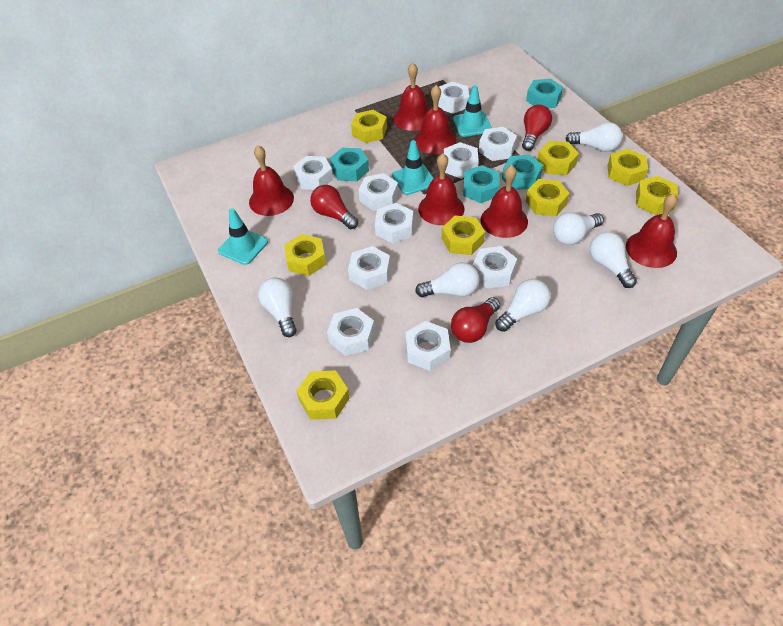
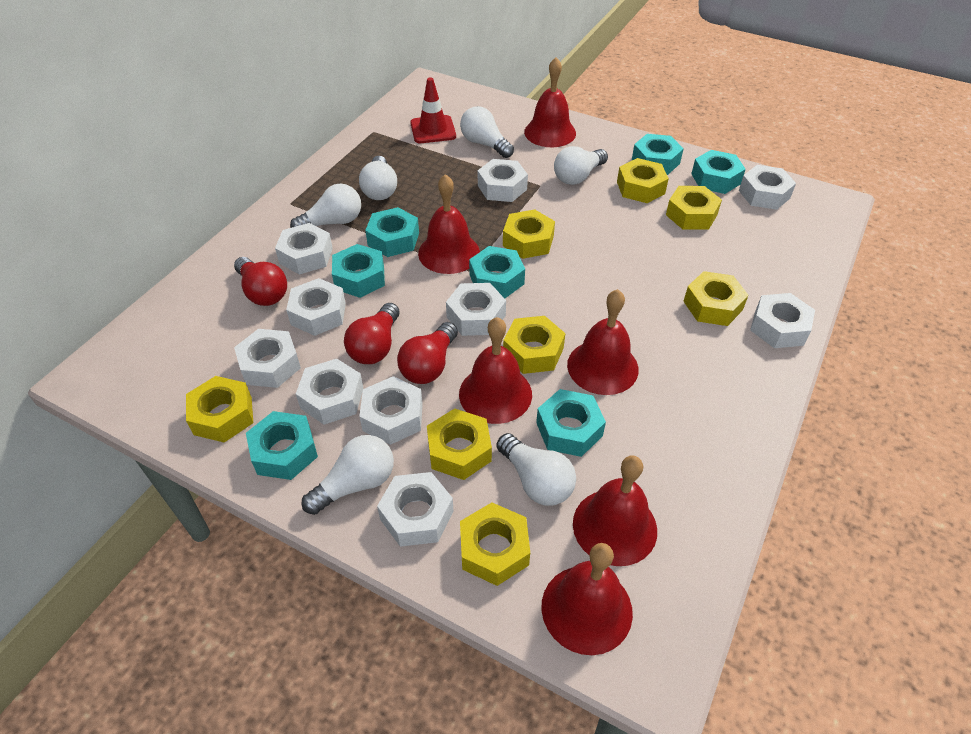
red traffic cone: none = 0 -> [410,77,456,143] = 1
turquoise nut: [330,148,369,181] [463,165,500,203] [502,155,543,190] [526,79,563,108] = 4 -> [246,411,318,480] [332,244,385,298] [365,207,419,257] [469,246,525,298] [536,389,606,457] [632,134,684,175] [691,150,746,194] = 7
turquoise traffic cone: [218,208,268,265] [392,140,434,195] [453,85,492,137] = 3 -> none = 0

